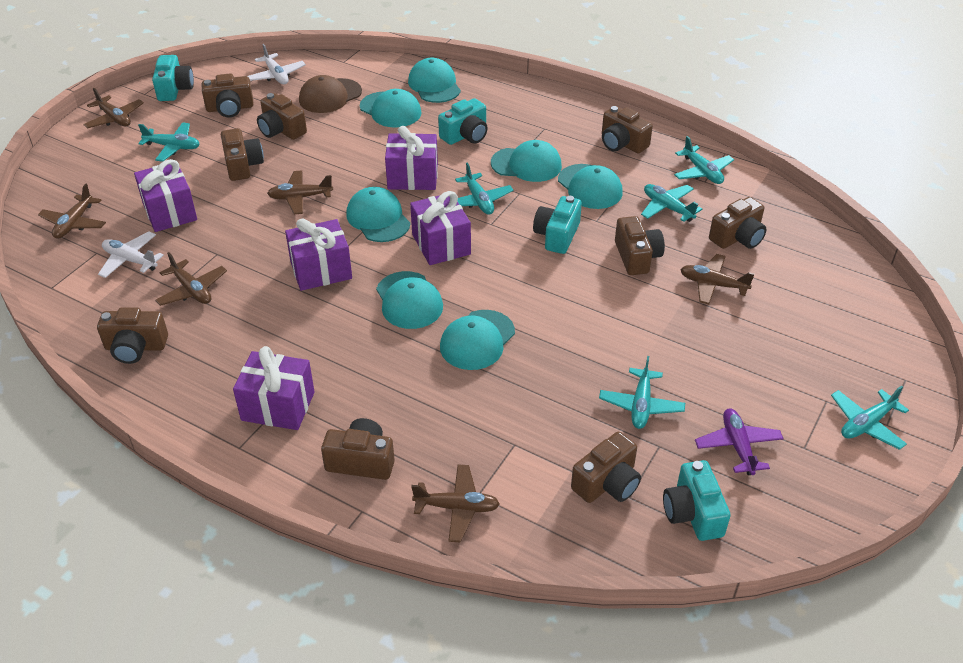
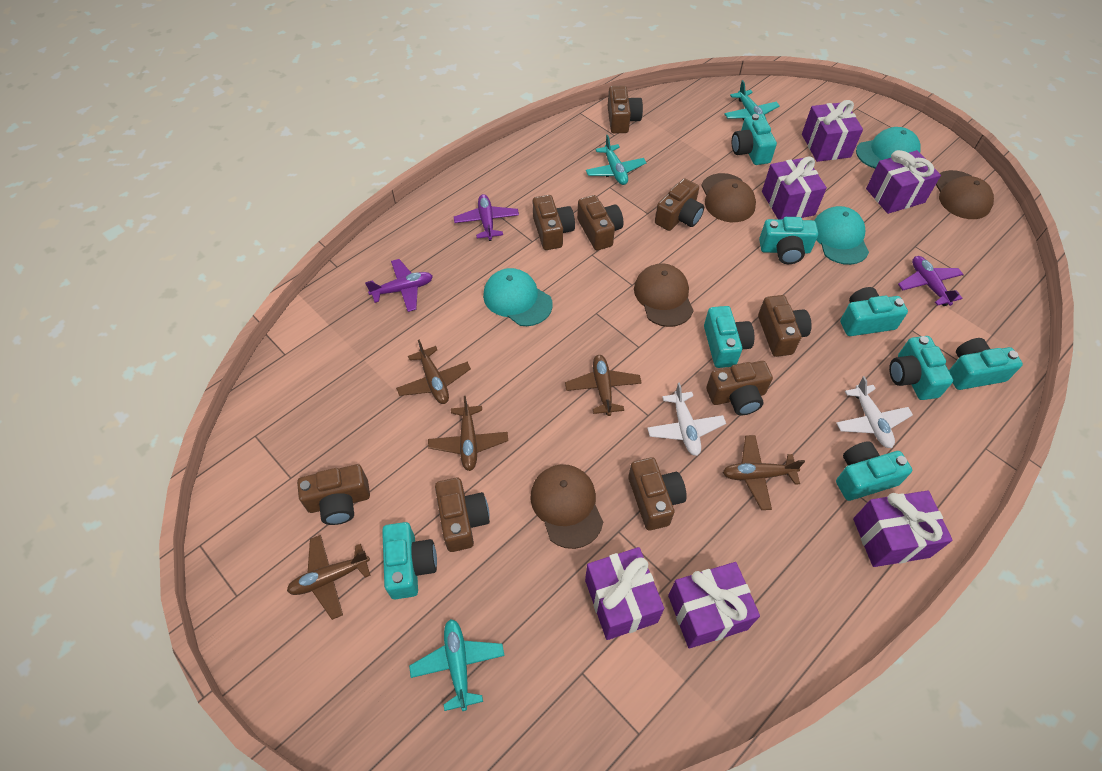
brown cap: [299,75,362,113] = 1 -> [530,464,603,549] [634,263,694,327] [701,173,756,222] [936,170,994,219] = 4
brown plane: [38,184,106,239] [83,88,144,128] [155,252,227,306] [267,170,333,214] [411,464,500,542] [680,254,755,305] = 6 -> [287,535,371,620] [396,340,471,404] [428,396,508,471] [565,355,642,416] [723,435,805,510] = 5
purple gift: [134,159,197,232] [233,346,315,430] [285,218,352,291] [385,126,438,190] [410,191,471,265] = 5 -> [585,547,664,640] [668,562,760,649] [762,157,827,220] [802,100,863,162] [853,490,953,567] [866,150,941,214] = 6
purple plane: [695,408,784,475] = 1 -> [365,259,433,312] [454,194,519,241] [898,256,963,306] = 3
turquoise camera: [152,55,194,101] [438,98,488,145] [533,196,582,254] [663,460,731,541] = 4 -> [382,522,437,599] [704,306,755,368] [732,114,777,165] [759,217,818,264] [836,441,912,501] [840,287,908,336] [889,336,953,400] [949,338,1023,390] = 8
turquoise cap: [346,187,410,242] [360,89,422,128] [376,271,443,329] [408,58,461,103] [440,310,515,370] [491,140,562,182] [558,164,623,209] = 7 -> [483,268,553,326] [814,206,869,265] [856,127,921,168] = 3
turquoise plane: [138,122,200,162] [455,163,513,215] [599,356,685,429] [641,184,702,222] [674,136,734,184] [831,386,909,450] = 6 -> [409,619,505,711] [586,135,646,185] [724,80,780,120] = 3

